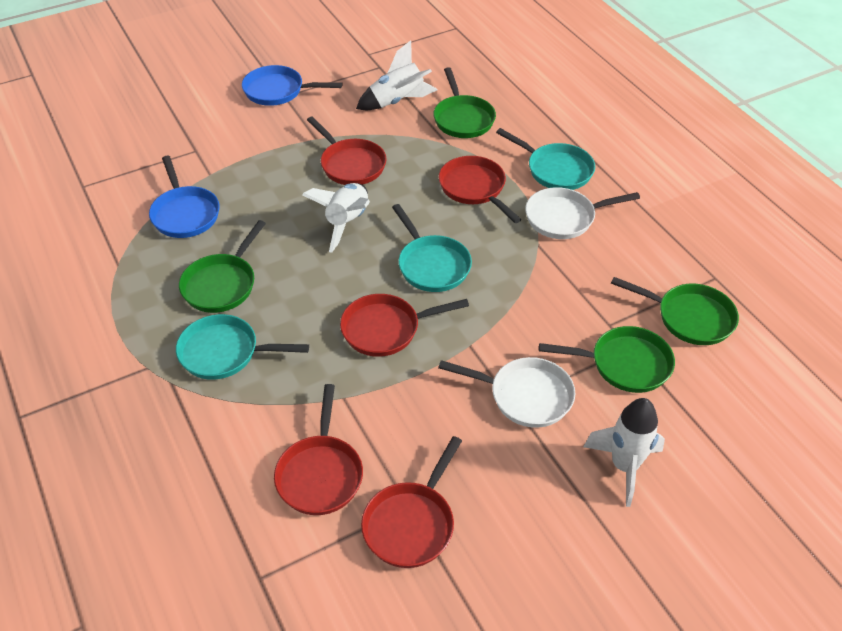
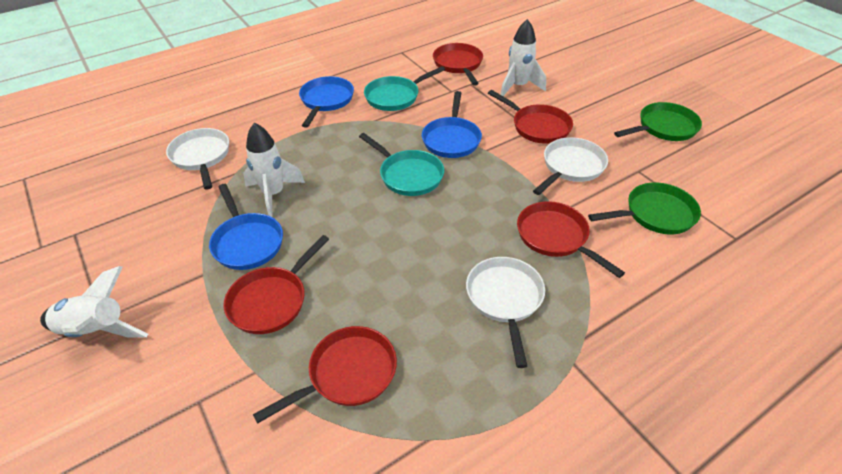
blue pan: [149,156,219,238] [242,65,342,106] = 2 -> [209,184,283,270] [299,76,354,128] [422,91,482,158] = 3
green pan: [179,220,266,313] [433,67,496,138] [539,326,675,393] [611,277,739,345] = 4 -> [588,182,701,234] [614,102,702,141] = 2
turquoise pan: [176,314,309,380] [392,204,472,292] [496,128,595,190] = 3 -> [359,133,444,196] [364,66,445,111] = 2
white pan: [438,357,575,428] [525,187,640,239] = 2 -> [166,128,229,190] [466,257,545,368] [533,137,608,195] = 3

